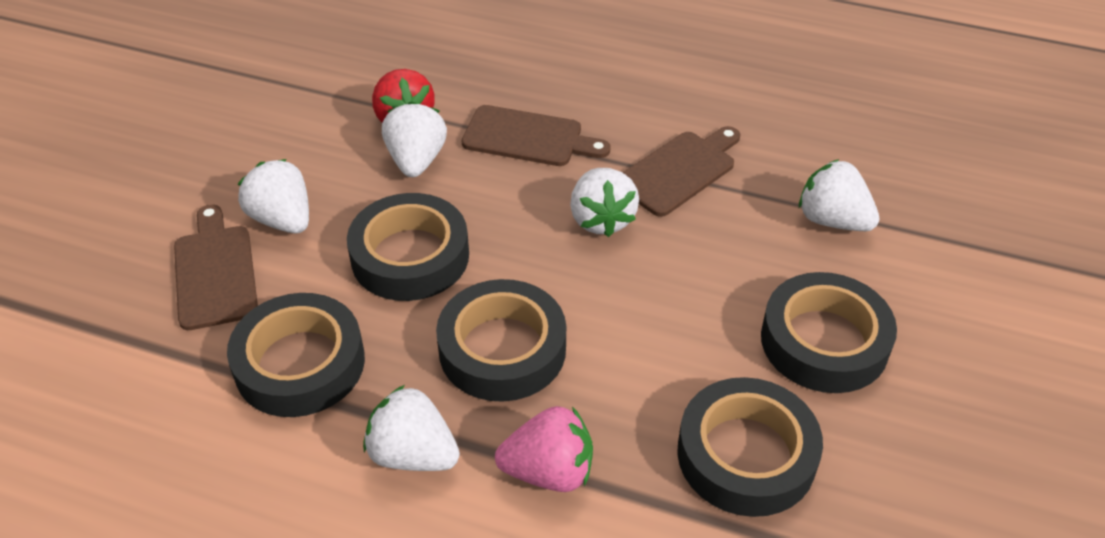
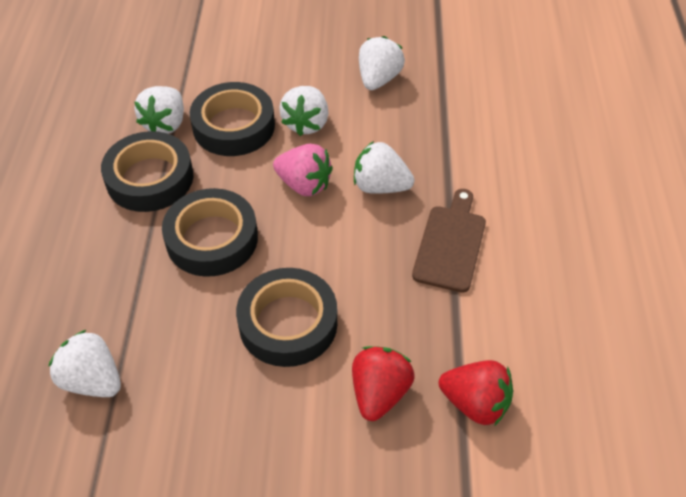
black tape: [227,293,365,417] [347,193,469,301] [436,279,566,402] [677,377,823,517] [761,272,897,393] = 5 -> [101,131,193,212] [162,188,258,277] [190,82,275,156] [236,268,338,367] = 4
brown cutting board: [174,204,258,330] [462,105,611,166] [623,126,740,217] = 3 -> [412,189,486,293] = 1
red strawberry: [372,69,434,122] = 1 -> [352,346,415,421] [439,360,513,425] = 2

